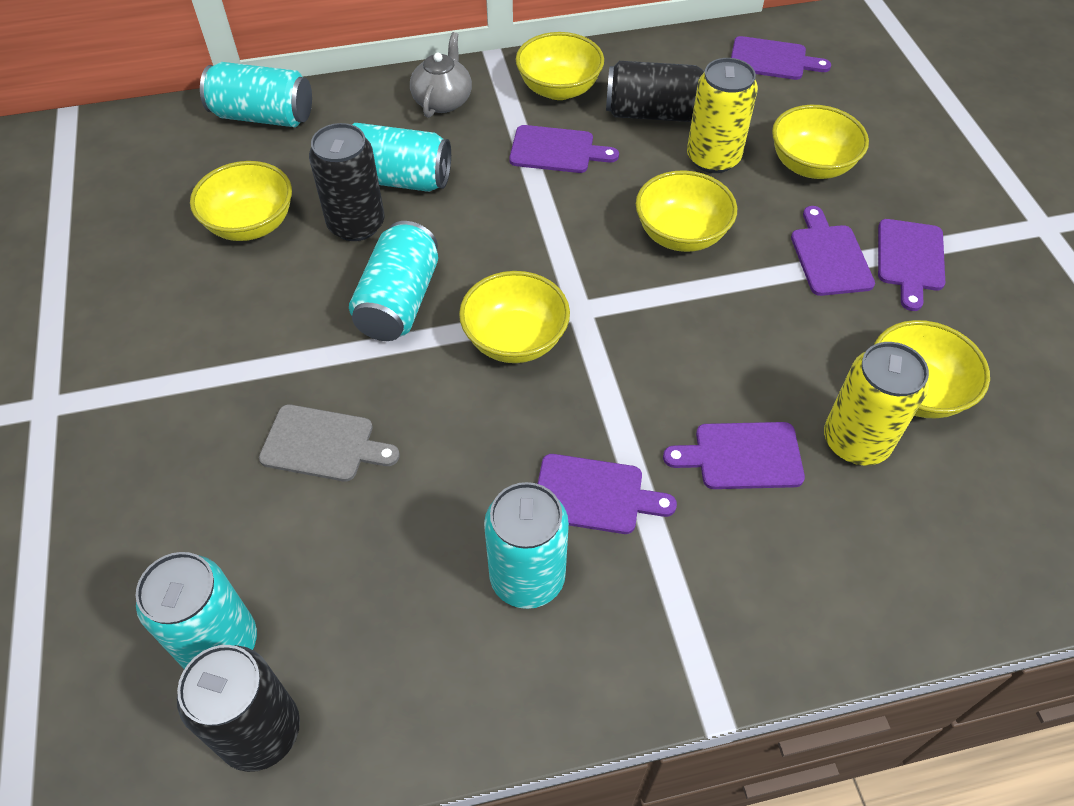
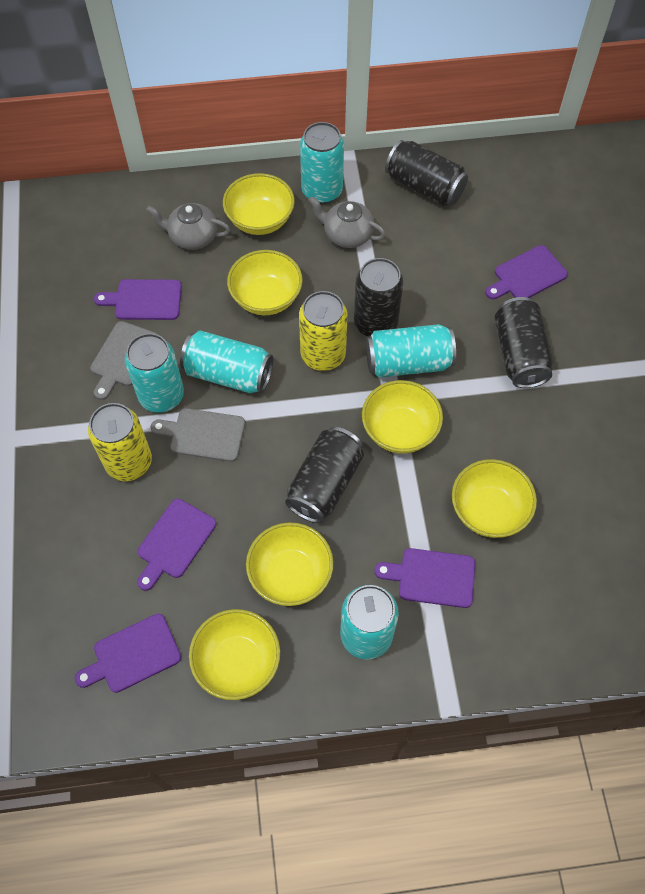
black can: [177,645,300,772] [309,123,385,241] [606,61,705,122] = 3 -> [285,427,364,523] [354,258,403,337] [385,140,468,206] [494,297,554,388] = 4
grey cutting board: [259,404,400,482] = 1 -> [90,321,158,400] [151,408,245,462] = 2
grey teapot: [410,32,472,118] = 1 -> [146,203,230,250] [308,196,386,248] = 2
purple cutting board: [509,125,619,173] [538,454,677,534] [663,422,805,489] [731,36,831,80] [791,206,875,296] [878,219,945,311] = 6 -> [75,614,181,693] [94,279,182,320] [137,499,216,591] [374,548,475,608] [485,245,568,299] = 5

